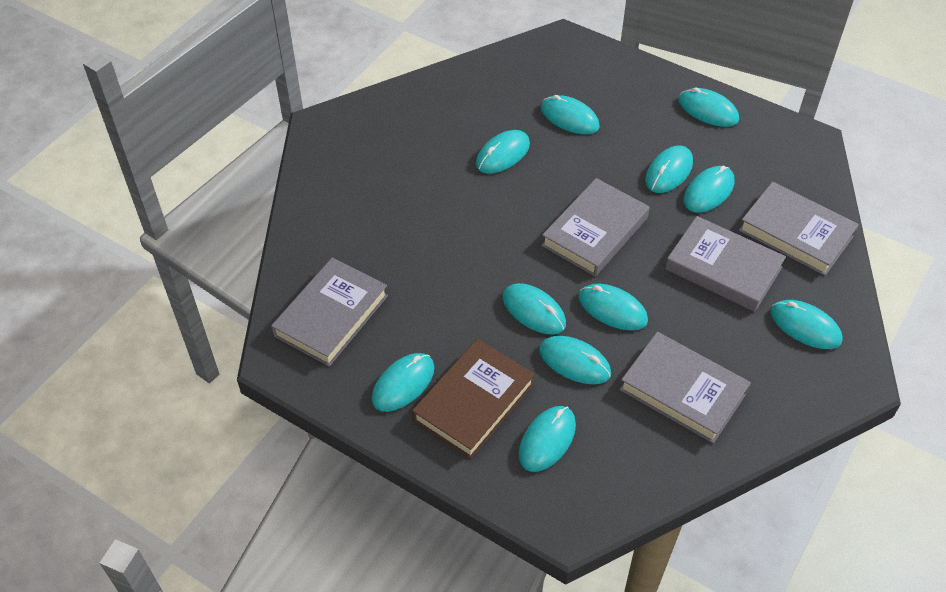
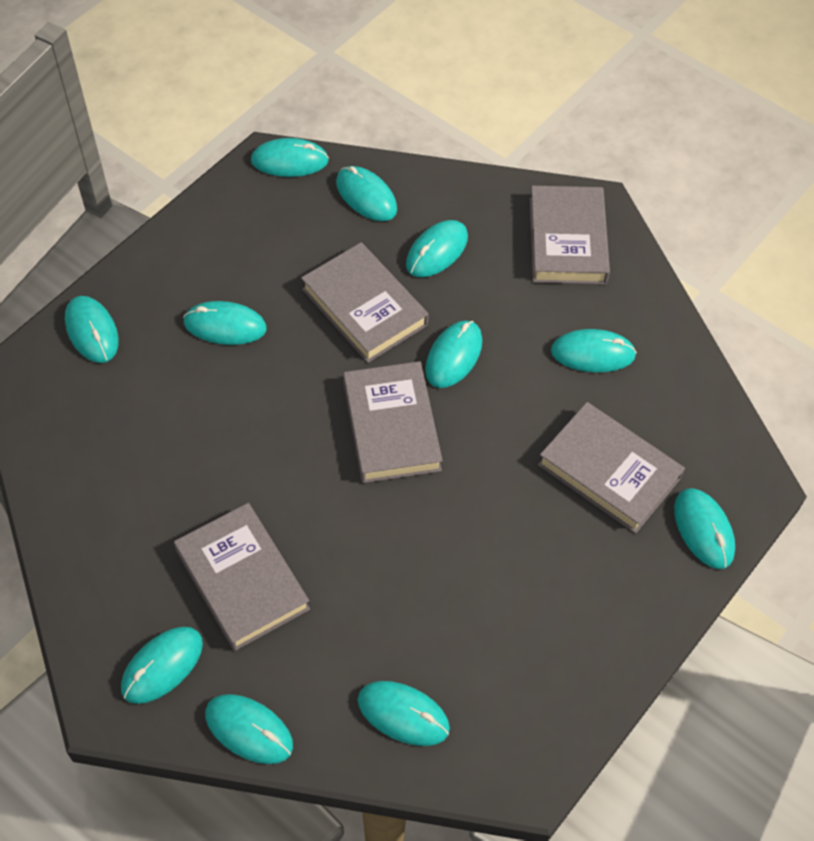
brown book: [412,339,535,459] = 1 -> none = 0

